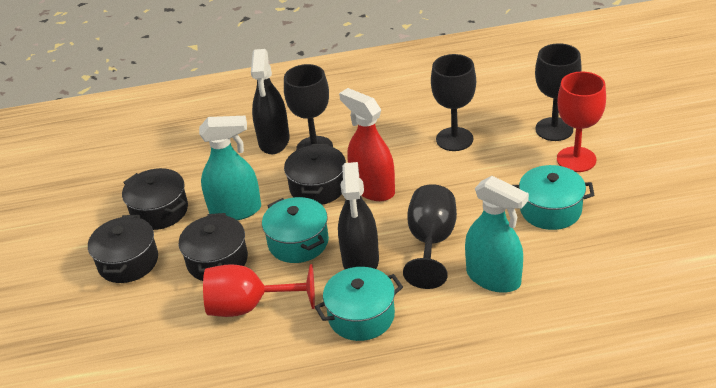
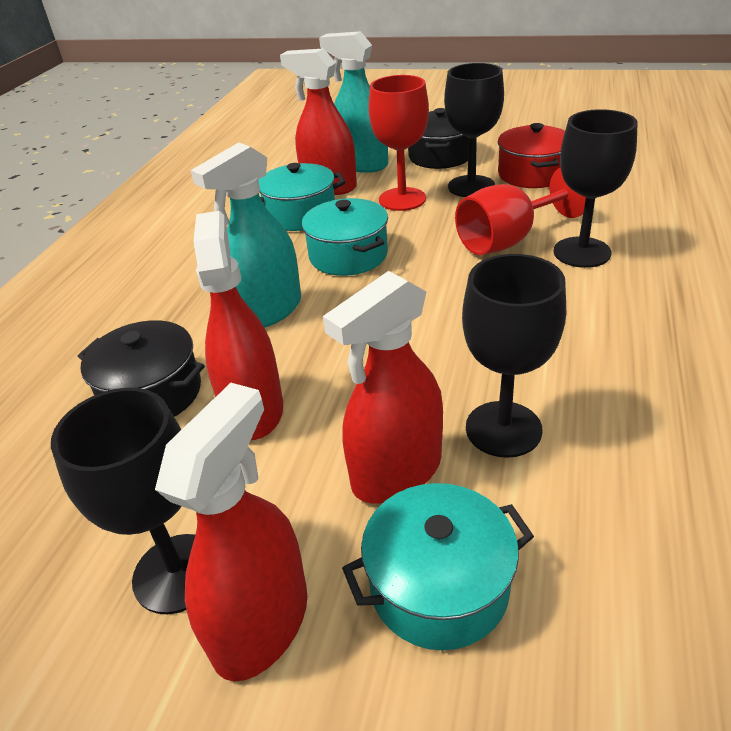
black pot: [88,215,158,283] [122,168,188,230] [179,213,248,281] [284,144,346,205] = 4 -> [78,320,205,417] [408,108,469,169] = 2
black spray bottle: [251,49,290,154] [338,162,379,269] = 2 -> none = 0
red pot: none = 0 -> [498,123,565,188] = 1
red spray bottle: [339,88,395,201] = 1 -> [155,383,307,681] [193,211,283,440] [280,48,357,195] [323,271,443,504] = 4

